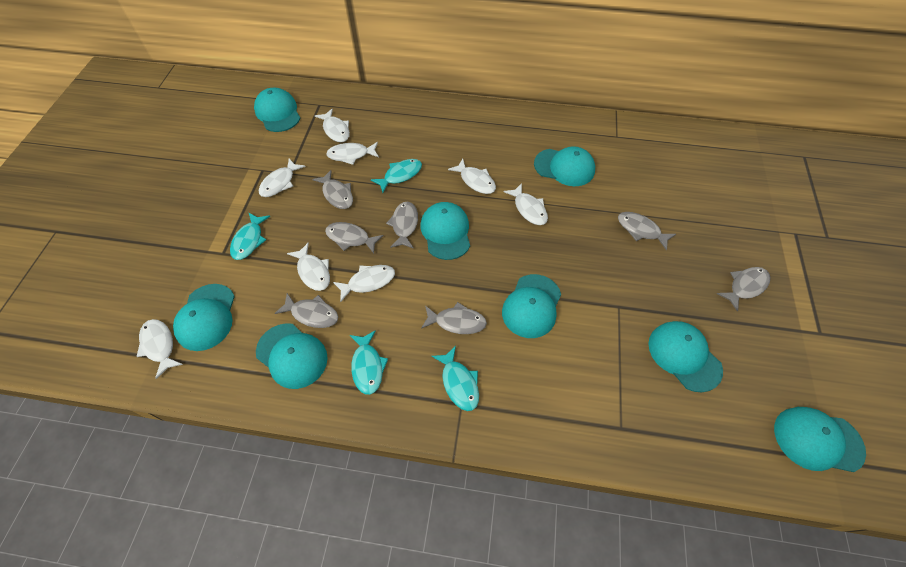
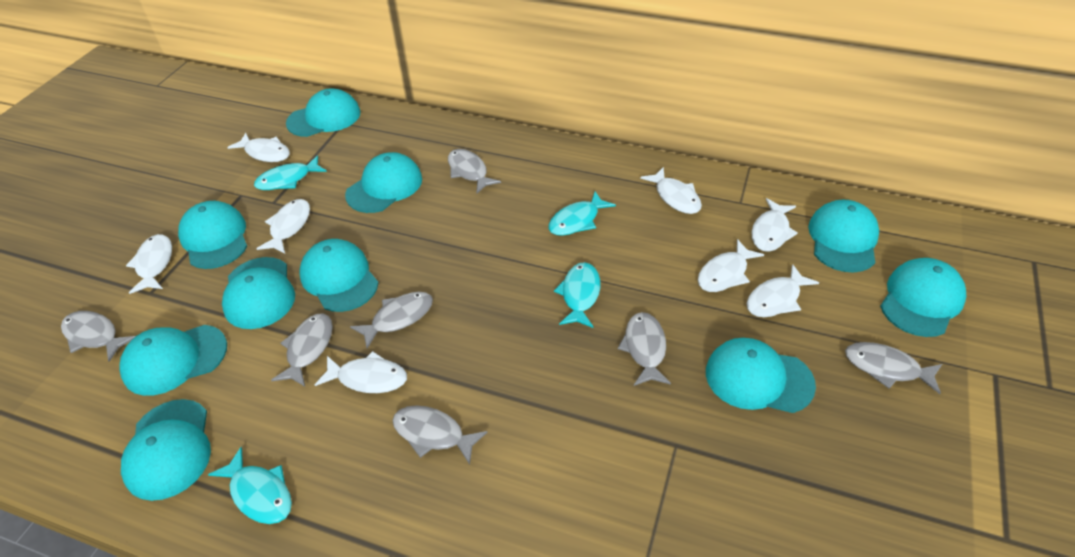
turquoise cap: [173,284,235,351] [254,88,300,132] [256,323,328,389] [421,202,470,260] [502,274,561,338] [534,146,595,186] [648,321,723,392] [774,407,866,472] = 8 -> [120,325,227,396] [121,399,211,501] [178,201,247,269] [222,257,295,329] [286,88,361,137] [300,239,378,312] [345,152,422,213] [706,338,816,413] [808,200,879,272] [880,258,967,337] = 10

